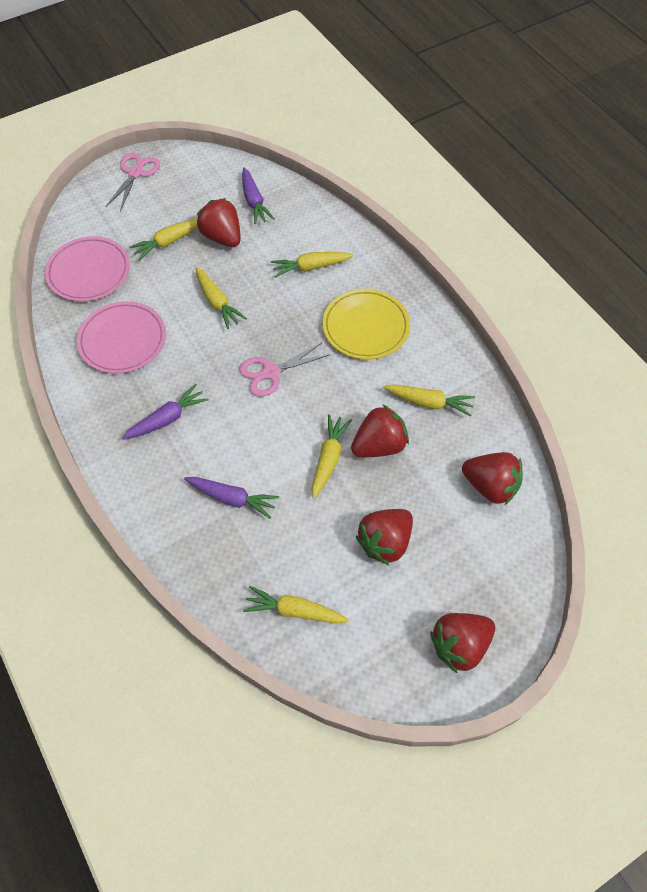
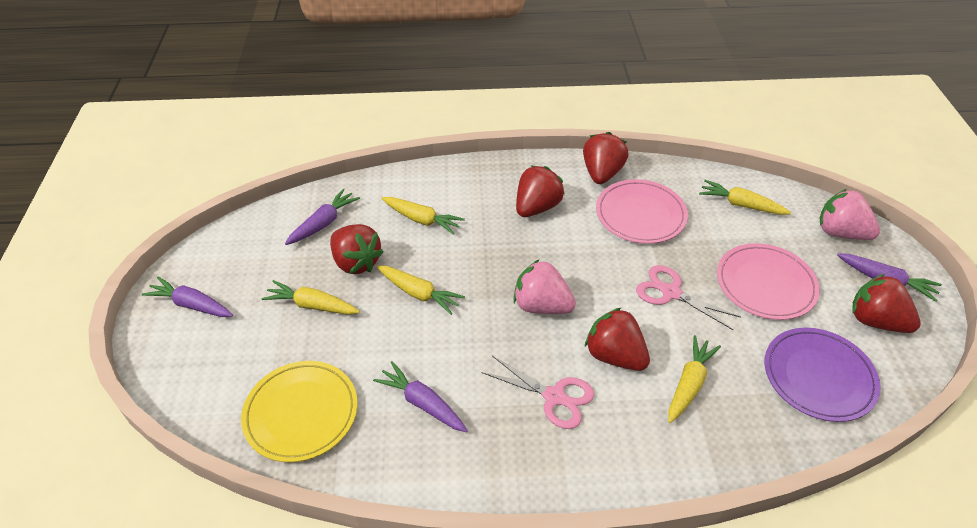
pink strawberry: none = 0 -> [513,260,576,314] [820,189,880,240] = 2
purple carrot: [122,384,209,440] [184,477,279,519] [242,167,274,224] = 3 -> [142,276,233,317] [285,188,360,245] [373,361,468,432] [837,253,942,302] = 4
purple plate: none = 0 -> [764,328,881,422] = 1
yellow carrot: [129,219,198,260] [196,267,247,329] [243,586,349,624] [271,252,354,278] [312,414,352,499] [383,384,475,416] = 6 -> [262,280,360,315] [377,265,465,315] [381,197,465,235] [669,335,721,423] [699,180,791,215] = 5

